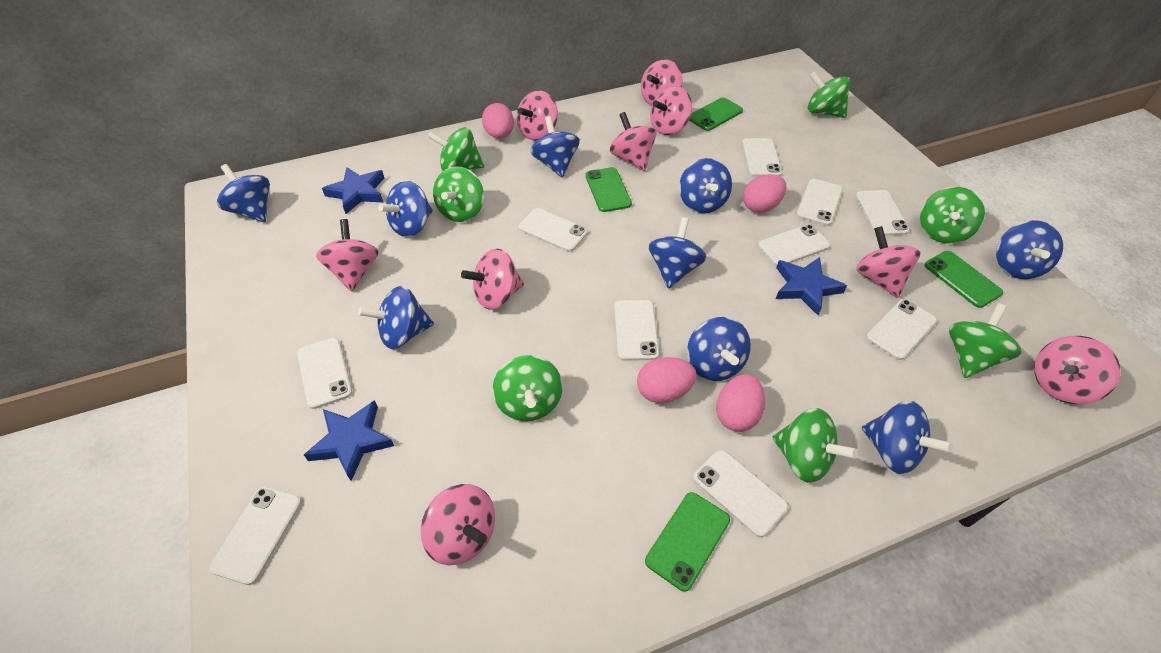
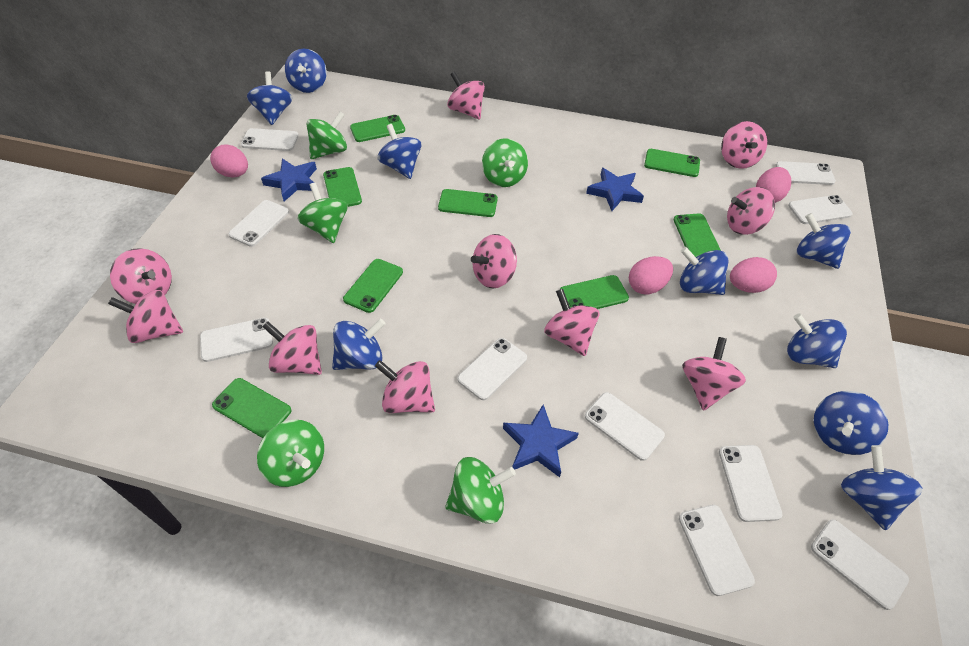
green phone: [585,167,632,212] [645,492,730,592] [689,97,743,131] [925,251,1003,308] = 4 -> [212,378,291,438] [323,167,362,207] [343,259,403,313] [350,115,405,142] [438,189,498,217] [560,275,629,309] [644,149,700,177] [673,213,721,257] = 8
green spinning top: [428,127,484,171] [433,166,484,222] [493,355,563,421] [772,408,858,483] [808,71,850,118] [920,187,985,244] [949,303,1021,378] = 7 -> [257,420,324,487] [297,183,348,243] [307,111,347,159] [445,457,516,524] [482,139,528,187] = 5
pink spinning top: [316,219,379,292] [421,484,495,565] [461,249,524,310] [517,90,558,141] [610,112,657,171] [641,60,683,106] [650,86,692,135] [856,226,921,298] [1034,336,1121,404] = 9 -> [108,290,183,343] [110,248,172,304] [262,321,322,375] [375,360,435,413] [447,71,485,119] [471,234,517,289] [544,289,599,356] [682,337,746,411] [721,121,767,169] [727,187,775,235] = 10

